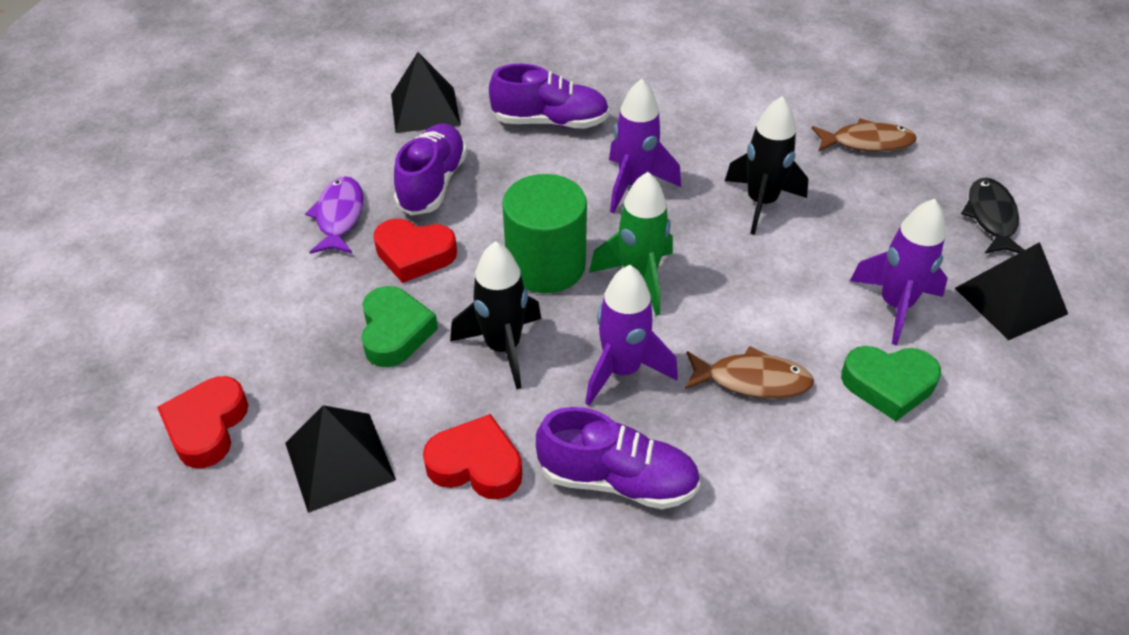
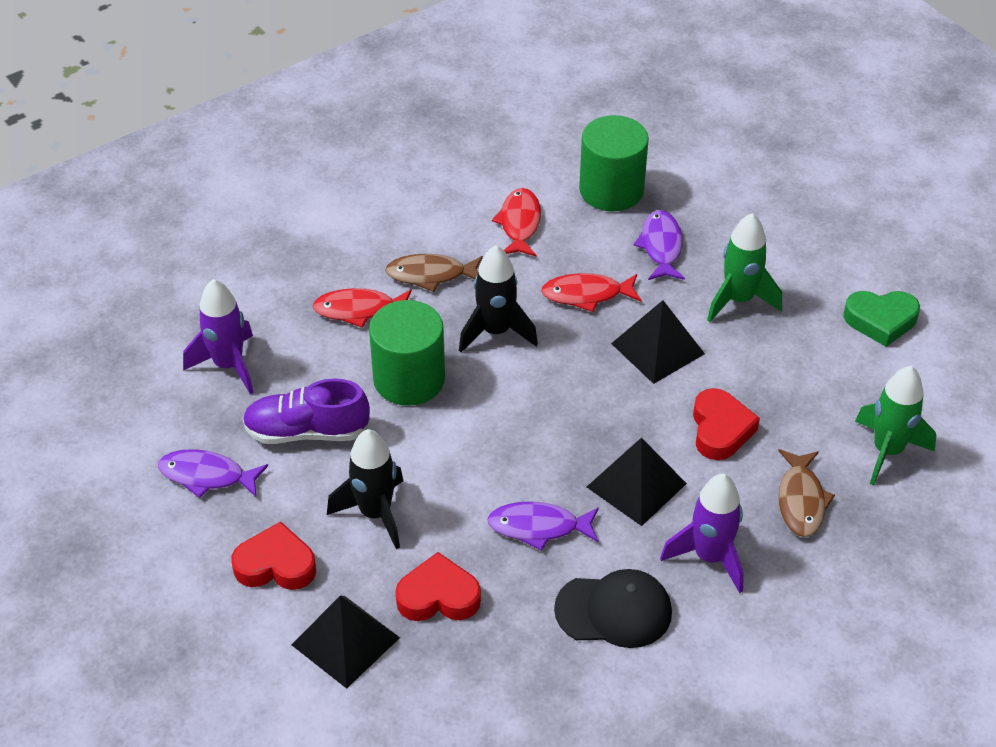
black cap: none = 0 -> [554,569,672,648] = 1
black fish: [961,178,1024,253] = 1 -> none = 0
green cylinder: [502,174,587,293] = 1 -> [369,300,445,406] [579,115,649,211] = 2
green heart: [361,286,438,367] [841,346,941,421] = 2 -> [844,291,920,347] = 1
green rocket: [589,172,673,316] = 1 -> [707,213,782,322] [855,366,936,485] = 2
purple fish: [305,176,363,254] = 1 -> [158,449,268,498] [487,502,599,551] [634,210,685,280] = 3
purple rocket: [585,265,678,406] [609,79,681,213] [850,199,948,345] = 3 -> [183,279,254,394] [660,474,744,593] = 2
purple shoe: [394,124,467,215] [489,64,609,129] [536,407,701,509] = 3 -> [242,379,370,444] = 1
red fish: none = 0 -> [313,288,412,328] [492,188,541,256] [541,273,642,312] = 3

